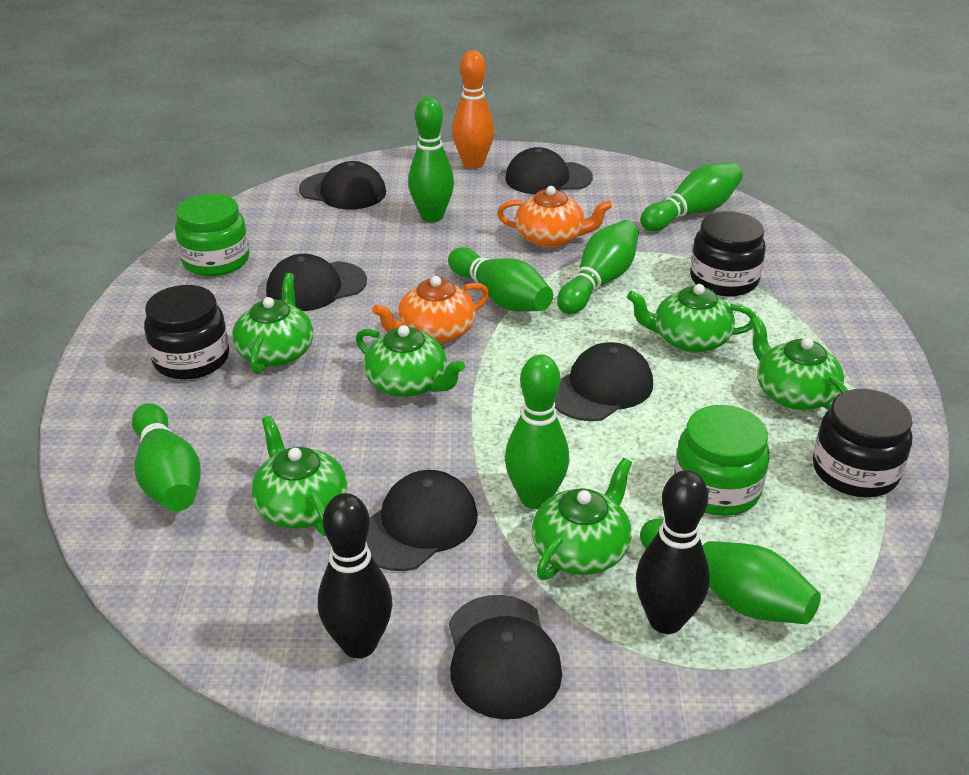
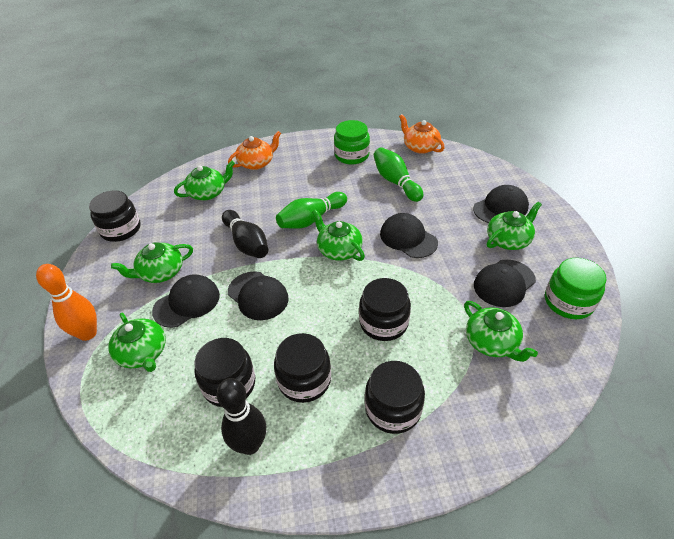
black cap: [266,254,367,311] [299,161,386,210] [366,470,478,571] [449,595,562,719] [505,147,593,194] [554,342,653,421] = 6 -> [152,274,220,328] [228,271,289,320] [380,213,438,258] [473,185,529,223] [474,259,536,307] = 5
black jar: [144,285,229,380] [690,211,766,296] [813,389,912,497] = 3 -> [89,190,141,242] [194,338,255,407] [274,333,331,403] [359,278,411,341] [365,361,425,434] = 5
green bowling pin: [132,403,201,511] [408,97,454,222] [448,247,553,312] [505,355,570,509] [557,220,639,314] [640,163,743,231] [640,519,821,624] = 7 -> [276,192,347,229] [374,147,423,202] = 2

